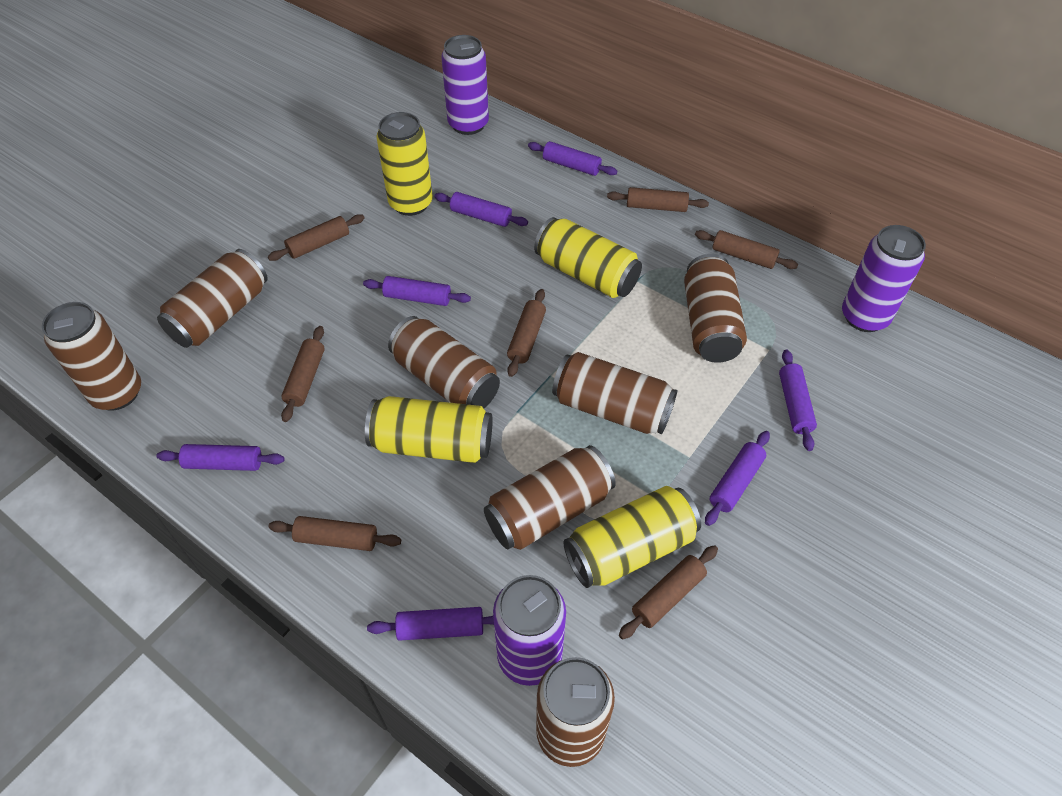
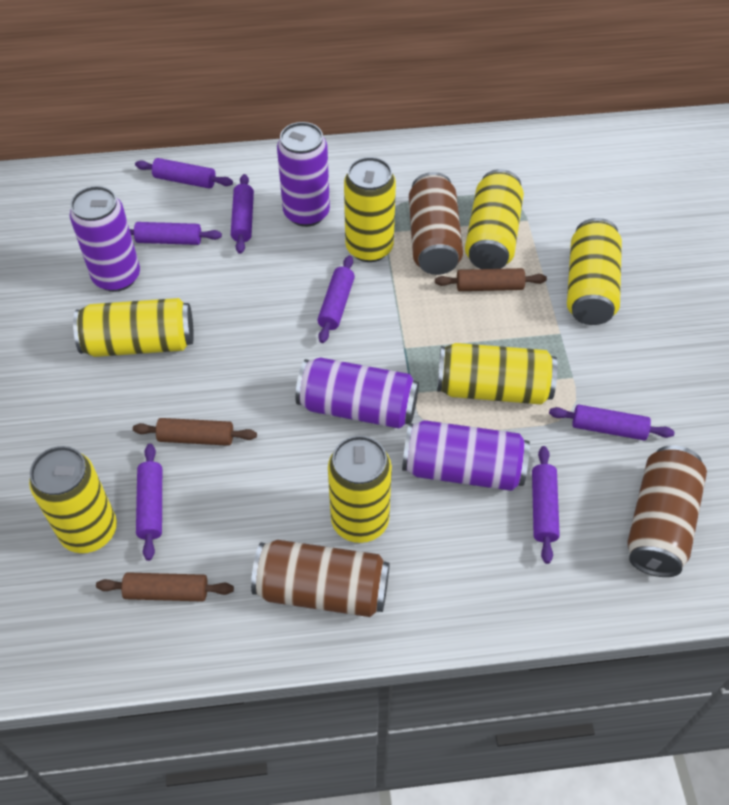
brown can: [42,302,141,411] [157,249,268,348] [388,316,500,408] [484,445,616,550] [536,657,615,767] [552,352,677,434] [684,254,747,363] = 7 -> [251,540,390,617] [409,172,463,275] [627,445,707,577] = 3
brown rolling pin: [268,214,365,261] [268,516,401,551] [281,326,325,422] [507,289,546,377] [607,187,709,212] [619,545,718,639] [695,230,798,269] = 7 -> [96,572,234,602] [133,418,257,446] [435,268,547,291] = 3
purple can: [441,35,489,135] [493,575,566,686] [842,225,926,332] = 3 -> [70,186,140,292] [277,122,330,227] [295,358,419,429] [402,420,530,491] = 4
yellow can: [365,396,492,463] [376,112,433,216] [534,217,642,298] [563,486,701,588] = 4 -> [29,446,117,553] [73,298,194,357] [328,436,392,543] [344,157,396,262] [437,343,557,405] [465,169,524,269] [567,218,622,325] = 7

